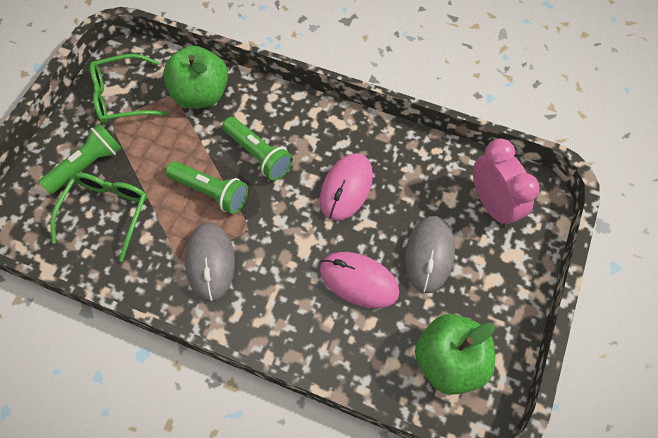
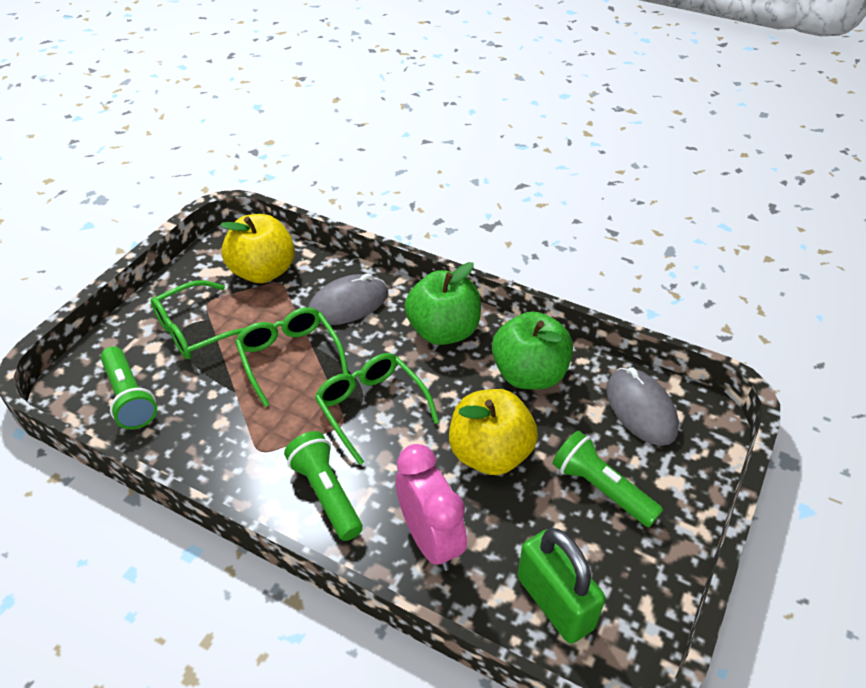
green glasses: [51,173,147,261] [90,54,168,124] = 2 -> [151,280,245,359] [235,307,349,407] [315,353,439,465] = 3
green padlock: none = 0 -> [517,528,605,644] = 1
pink mouse: [320,153,373,221] [320,252,400,308] = 2 -> none = 0
yellow apple: none = 0 -> [220,214,295,283] [449,389,538,475] = 2

